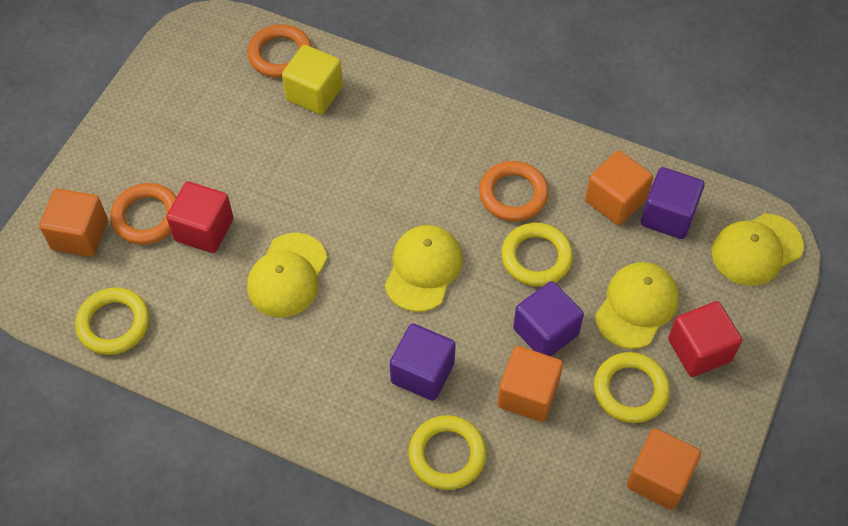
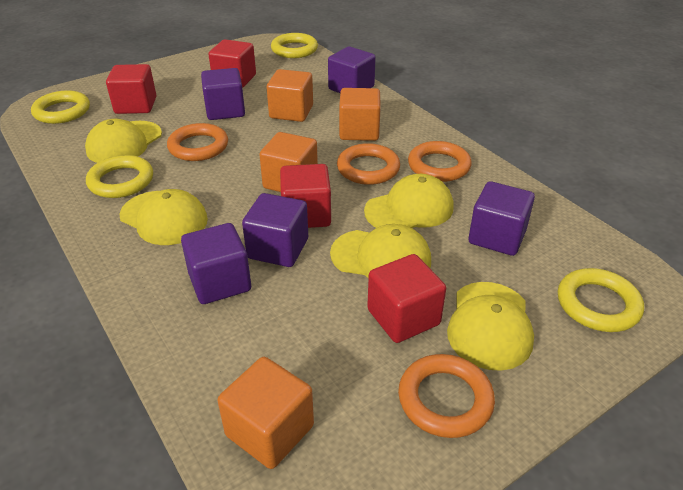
orange ring: [110,183,177,245] [247,24,312,78] [479,161,549,221] = 3 -> [167,123,228,161] [337,143,400,185] [398,354,495,438] [408,141,472,182] = 4
purple cube: [390,323,456,401] [513,281,584,356] [641,167,704,239] = 3 -> [181,223,251,304] [201,68,245,120] [242,193,308,267] [328,46,376,93] [468,181,535,256] = 5
red cube: [166,181,233,253] [668,301,742,377] = 2 -> [106,64,156,114] [208,39,256,88] [280,164,331,228] [367,254,446,343] = 4
yellow cap: [247,233,327,318] [385,225,463,312] [595,262,679,349] [712,213,804,286] = 4 -> [85,119,162,163] [119,189,208,245] [330,224,431,278] [364,174,454,228] [447,282,534,371] = 5
yellow cube: [282,45,343,115] = 1 -> none = 0

